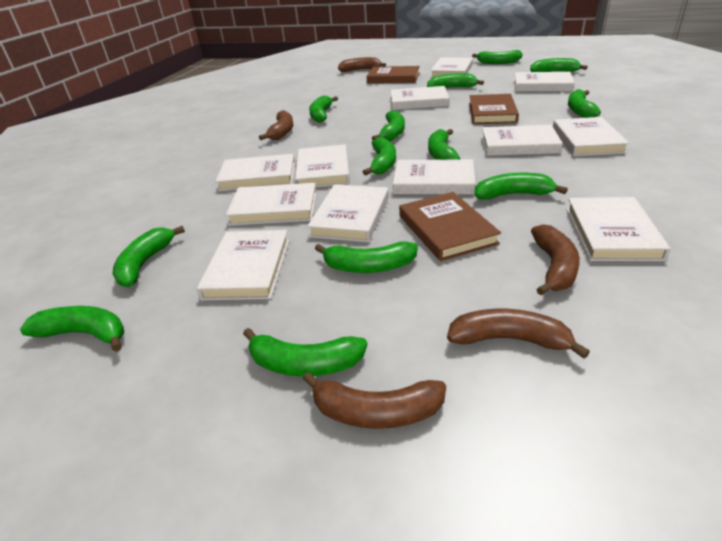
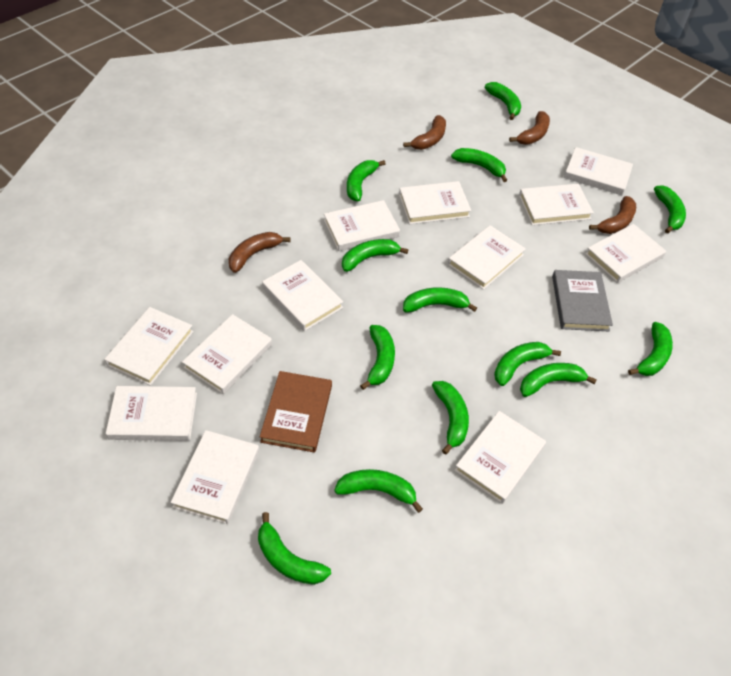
brown banana: [259,110,293,140] [303,372,446,429] [338,57,386,72] [447,309,590,359] [531,224,580,296] = 5 -> [229,232,291,273] [403,115,446,150] [509,111,550,145] [589,196,636,234] = 4
brown book: [366,66,420,84] [399,192,501,261] [469,94,519,124] = 3 -> [260,371,332,453] = 1
grey book: none = 0 -> [552,270,613,331] = 1

